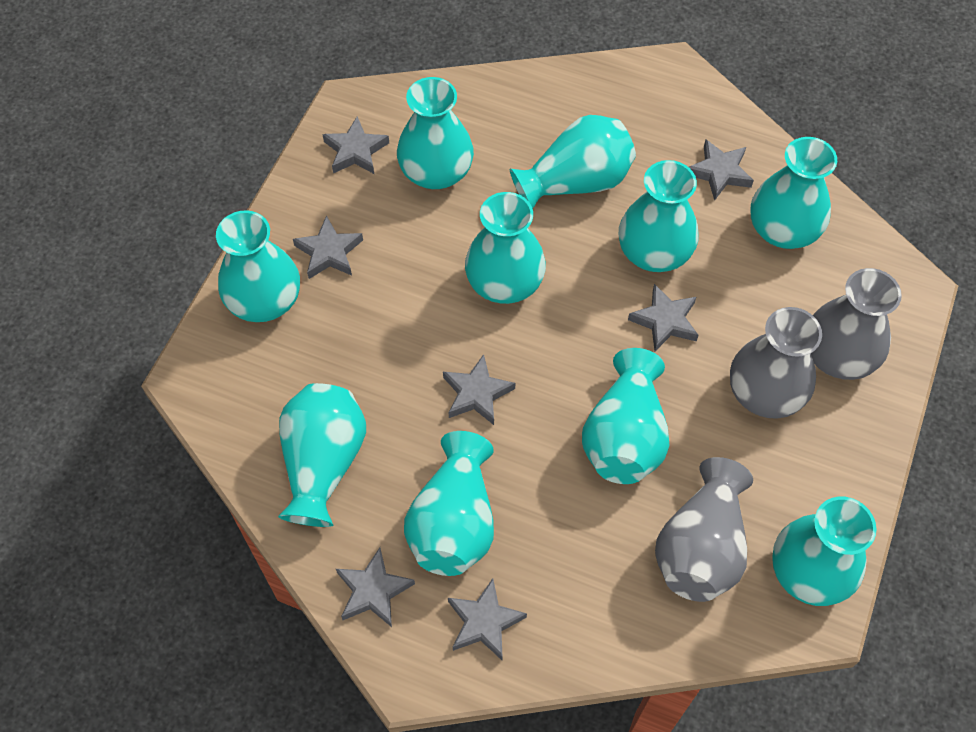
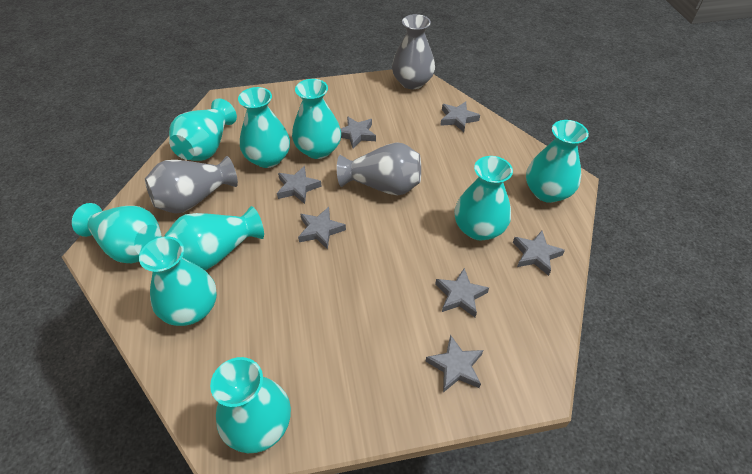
turquoise vase: [216,210,300,322] [278,383,366,527] [397,77,474,189] [404,431,494,576] [465,192,546,304] [510,115,636,209] [582,348,669,484] [619,160,698,272] [751,137,837,249] [772,497,877,606] = 10 -> [72,203,162,263] [139,236,217,326] [164,206,264,270] [169,99,237,161] [210,357,291,453] [238,87,290,168] [292,79,341,159] [455,156,513,241] [526,120,589,203] = 9

